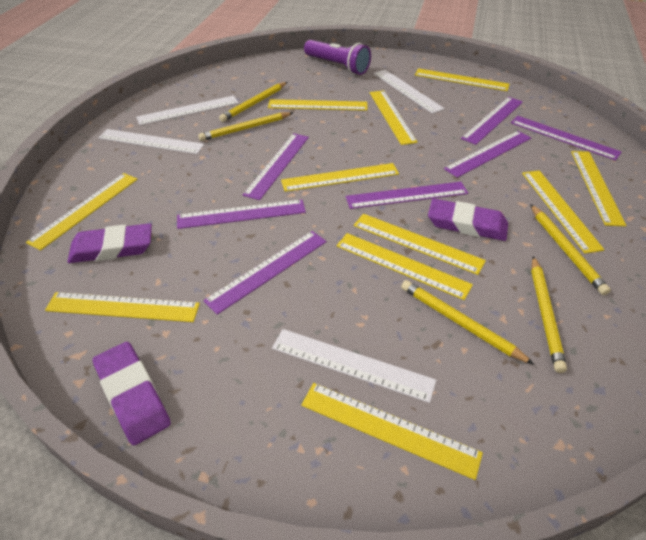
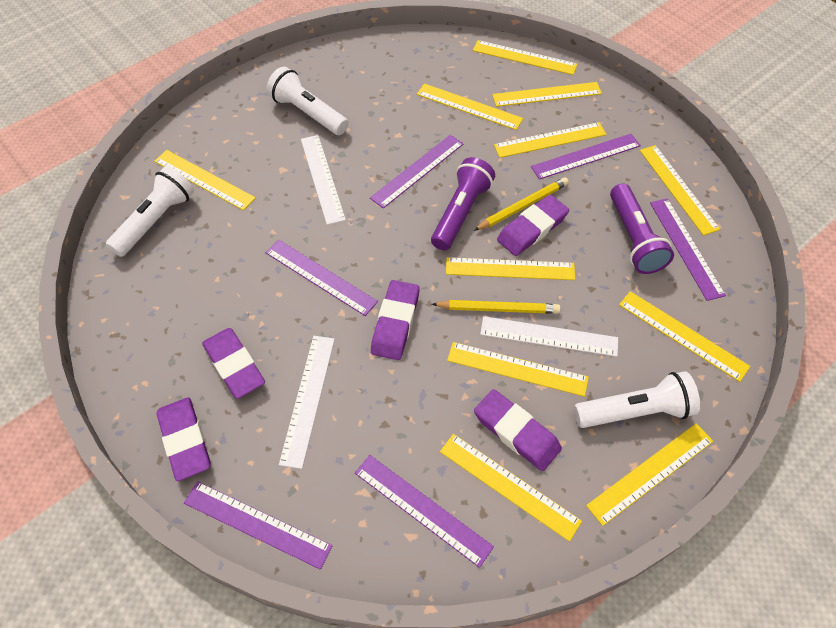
purple eraser: [67,223,152,263] [93,342,171,445] [428,199,508,241] = 3 -> [157,397,210,481] [202,328,265,399] [371,280,420,360] [474,389,562,471] [497,195,569,256] = 5
purple flashlight: [304,40,371,75] = 1 -> [431,157,495,250] [610,183,674,274] = 2
purple ruler: [177,200,306,229] [203,231,327,315] [243,133,309,200] [346,182,468,209] [444,131,531,178] [461,97,523,145] [510,116,622,161] = 7 -> [184,481,332,569] [266,240,378,316] [355,455,494,568] [370,135,463,209] [531,134,641,180] [650,198,726,301] = 6
white flashlight: none = 0 -> [106,166,194,257] [267,67,348,135] [574,371,700,428] = 3
white ruler: [98,129,205,154] [136,96,239,125] [272,329,436,403] [374,70,445,114] = 4 -> [279,336,335,469] [301,135,346,225] [480,316,618,357] = 3
yellow pencil: [198,112,293,141] [219,82,287,122] [401,280,534,365] [530,204,611,295] [531,256,567,373] = 5 -> [432,300,561,314] [474,177,569,231] = 2

